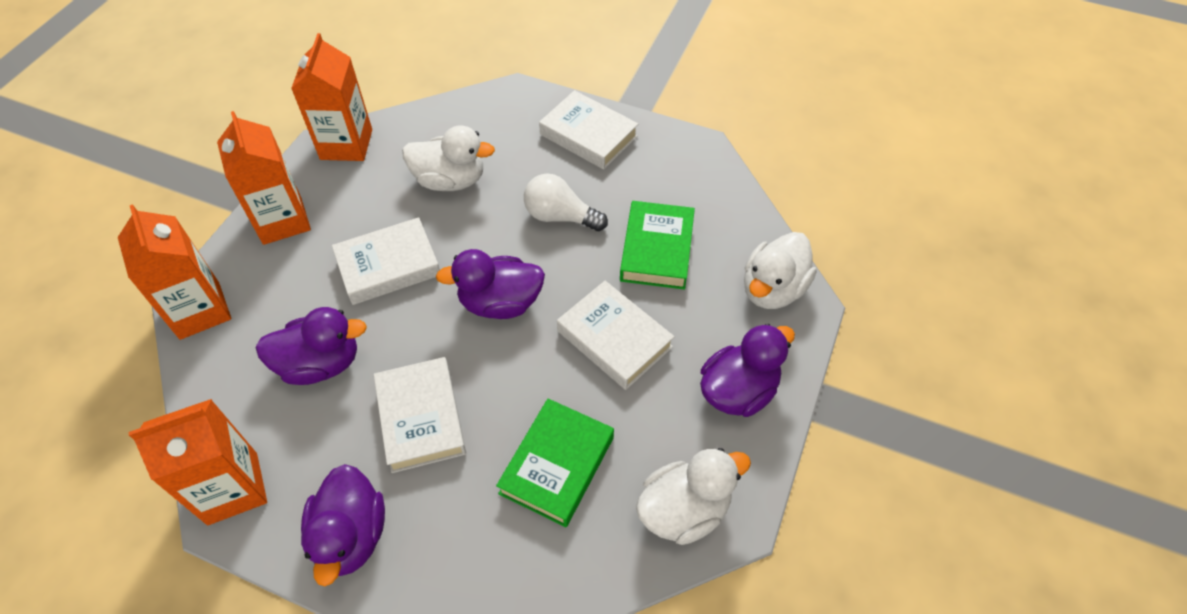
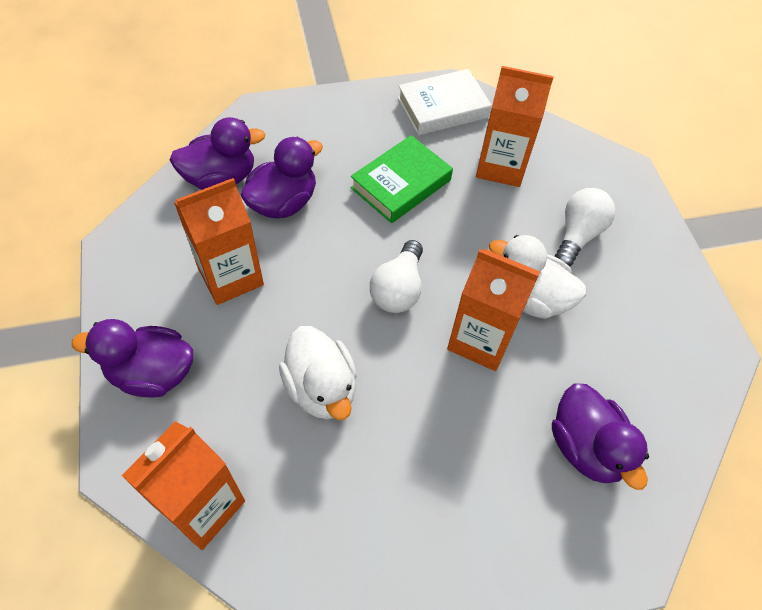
green book: [496,399,614,527] [620,201,695,290] = 2 -> [351,135,453,223] = 1
white book: [332,217,440,305] [374,357,466,473] [539,90,638,170] [557,281,675,390] = 4 -> [398,69,492,135] = 1
white duck: [402,125,495,191] [636,448,751,545] [744,232,816,309] = 3 -> [279,326,357,420] [489,235,586,319] = 2
white light bulb: [524,174,608,231] = 1 -> [370,240,423,313] [555,188,615,267] = 2

